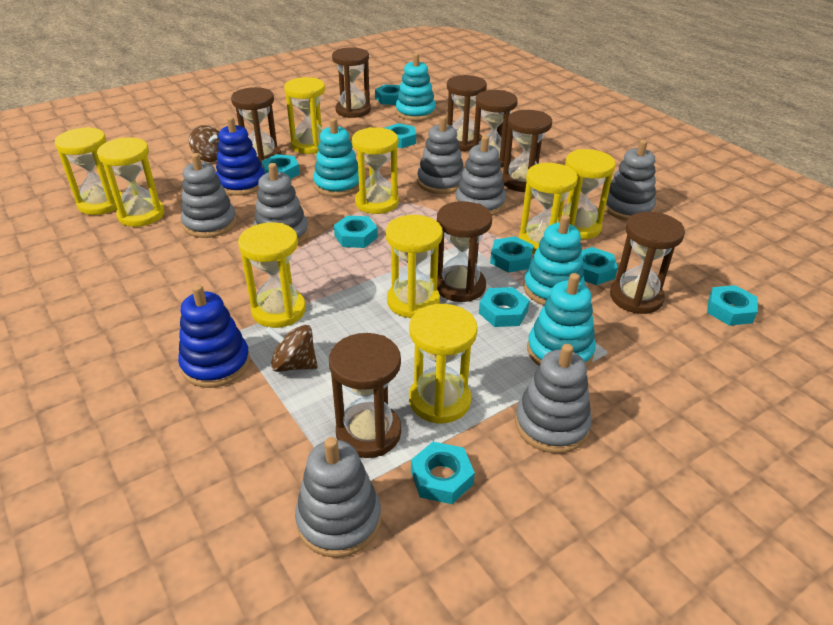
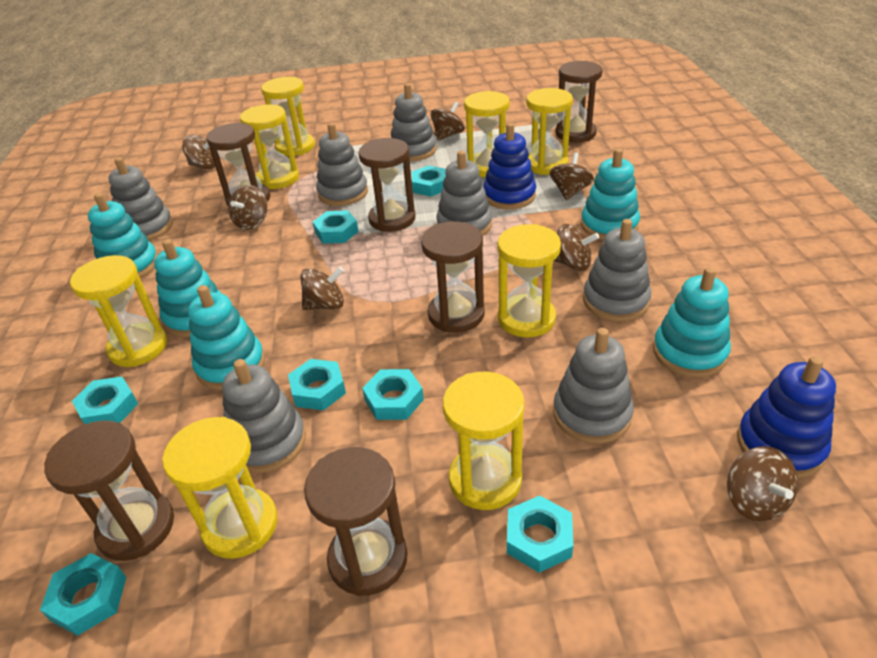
brown hourglass: [231,87,281,166] [329,333,401,458] [332,47,371,118] [437,201,492,302] [447,75,487,151] [473,90,518,168] [502,110,552,192] [610,212,685,314] = 8 -> [44,421,174,561] [206,122,270,206] [304,447,407,596] [358,138,416,232] [421,221,485,333] [555,61,603,143] = 6
brown spinning top: [189,125,220,162] [265,325,318,372] = 2 -> [182,135,215,169] [228,185,267,230] [300,266,344,310] [431,101,465,141] [550,152,594,200] [554,224,599,271] [727,446,798,522] = 7
turquoise nut: [262,154,300,179] [334,216,378,248] [375,85,400,105] [384,123,416,148] [411,442,475,504] [479,287,530,327] [490,236,533,273] [581,247,618,285] [707,285,758,326] = 9 -> [40,553,126,636] [72,376,138,424] [288,359,346,410] [313,210,359,244] [362,369,424,420] [412,166,446,197] [507,496,573,573] = 7
turquoise stacking toy: [313,118,359,197] [395,53,436,121] [524,214,585,306] [527,273,596,368] = 4 -> [88,193,158,278] [154,239,221,337] [188,285,265,390] [581,148,640,240] [653,267,731,377] = 5
yellow hourglass: [55,127,123,215] [97,138,164,227] [238,223,306,328] [284,77,325,154] [352,127,399,214] [386,215,443,319] [409,304,478,424] [519,163,578,254] [562,149,616,239] = 9 -> [70,255,167,367] [162,417,278,559] [240,104,299,189] [261,77,315,156] [443,371,525,510] [464,91,510,177] [497,224,561,338] [526,88,573,175] = 8

